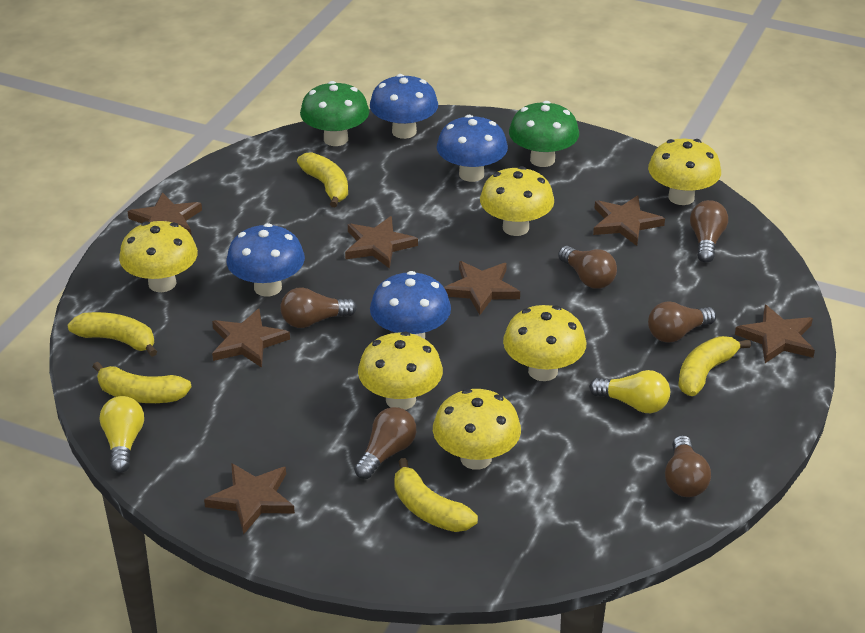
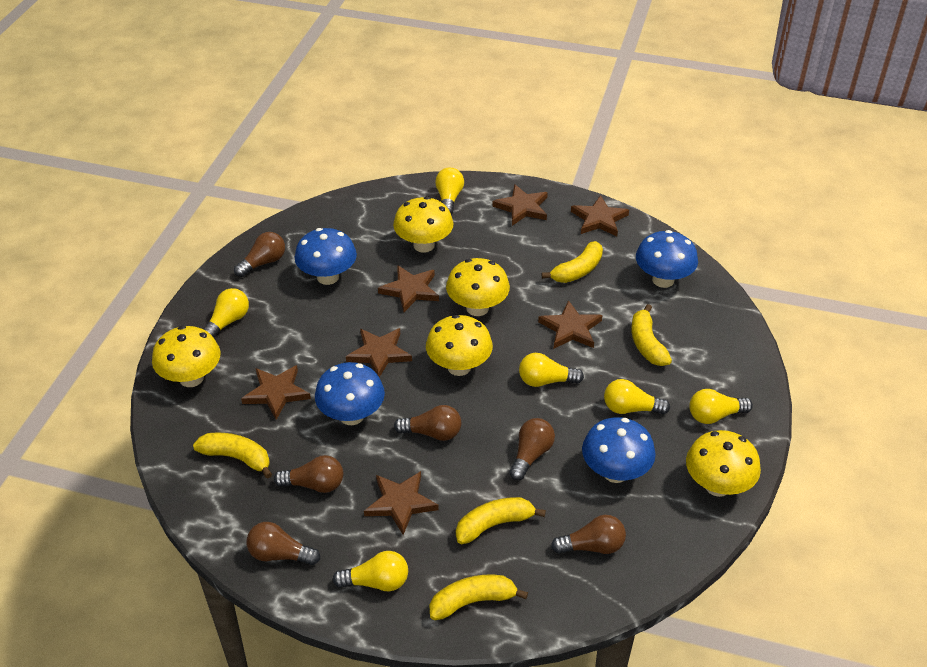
green mushroom: [300,81,369,146] [509,101,579,167] = 2 -> none = 0
yellow light bulb: [100,396,144,473] [589,370,670,413] = 2 -> [204,288,249,338] [333,551,408,591] [435,168,464,215] [519,353,584,387] [604,379,670,415] [689,389,753,424] = 6
yellow mushroom: [119,221,198,292] [358,332,443,410] [433,389,521,470] [480,166,554,236] [503,305,586,381] [648,139,721,205] = 6 -> [152,326,220,387] [393,196,453,253] [426,315,493,376] [446,258,510,316] [686,430,761,497] = 5

